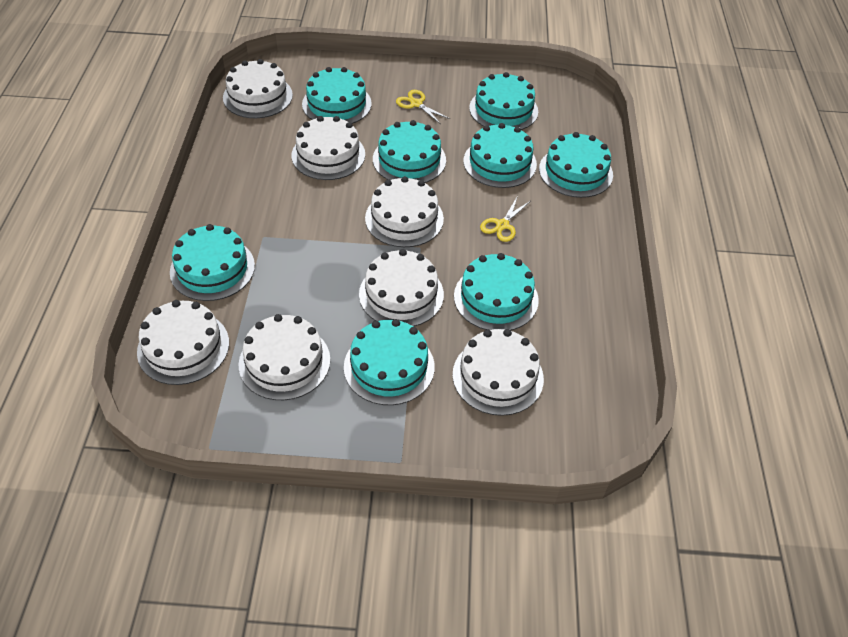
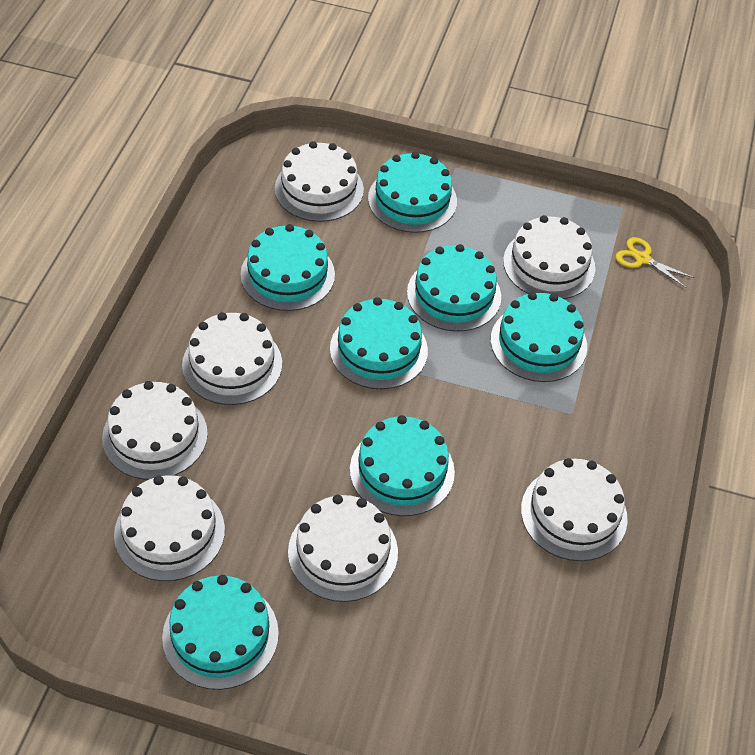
turquoise cake: [170,224,255,301] [302,67,372,124] [344,319,435,405] [373,120,446,183] [454,253,539,330] [463,123,537,188] [469,72,538,130] [539,132,613,198] = 8 -> [162,575,279,690] [241,224,335,311] [330,297,428,389] [350,415,455,516] [368,152,457,233] [407,244,501,332] [491,292,587,382] = 7
yellow scissors: [396,90,450,124] [480,196,530,242] = 2 -> [616,237,694,288] = 1

